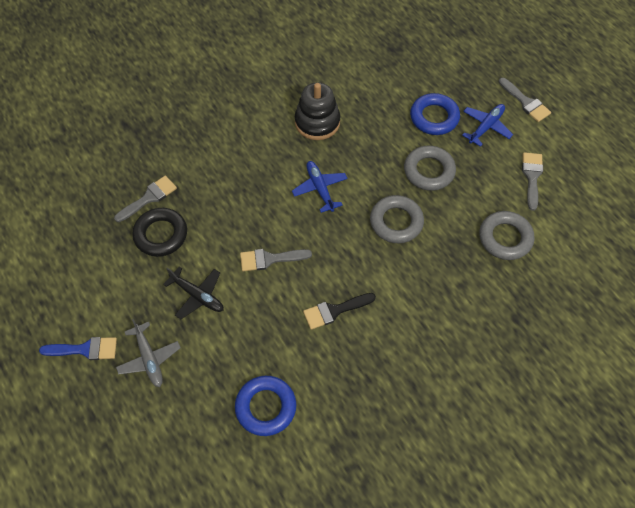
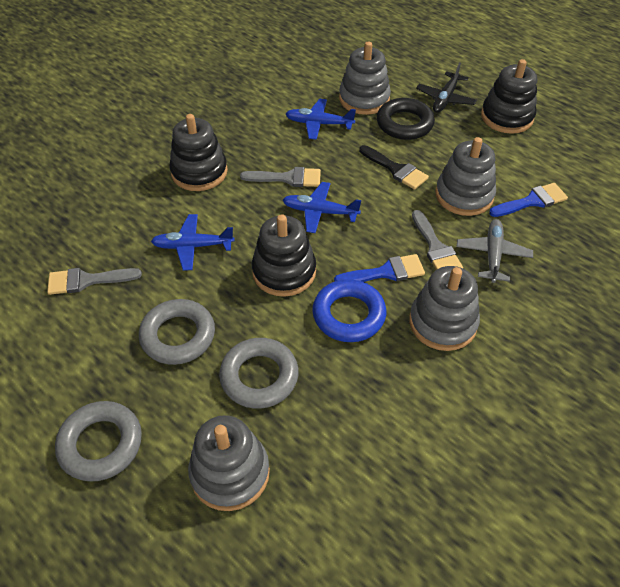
black stacking toy: [295,82,340,140] = 1 -> [169,114,228,191] [252,214,316,297] [481,59,537,134] = 3
blue brush: [39,337,117,360] = 1 -> [334,254,425,282] [489,183,568,217] = 2
blue plane: [292,161,348,213] [462,104,513,147] = 2 -> [151,214,235,271] [283,182,361,233] [286,99,356,140] = 3
blue ring: [235,376,296,436] [410,93,460,135] = 2 -> [312,279,386,342] = 1
grey brush: [114,176,177,222] [240,249,312,271] [499,78,551,122] [522,152,543,211] = 4 -> [47,268,142,295] [240,167,321,187] [412,210,463,270] = 3
grey stacking toy: none = 0 -> [188,415,270,511] [339,41,391,115] [409,266,480,351] [435,137,496,216] = 4

